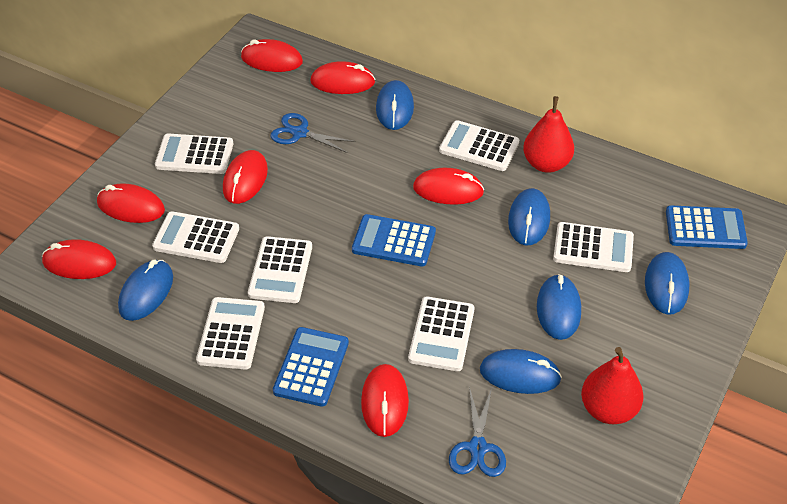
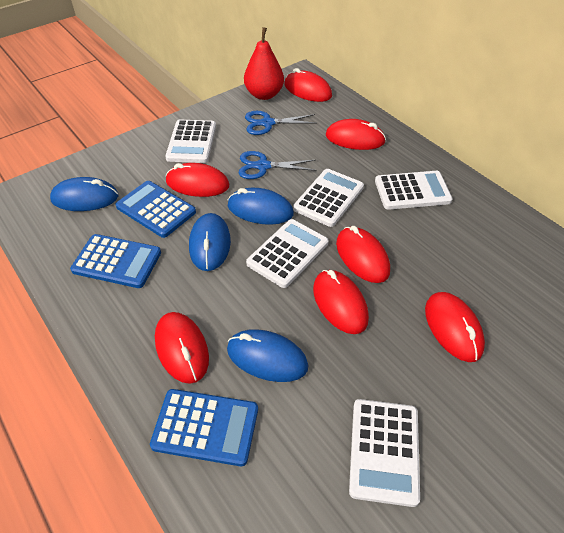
blue mouse: [118,260,173,321] [376,80,414,130] [480,349,562,394] [508,188,550,245] [537,274,581,340] [645,252,689,315] = 6 -> [50,177,118,211] [189,213,231,271] [227,329,308,382] [228,188,294,225] = 4
red pear: [523,96,574,173] [581,347,643,424] = 2 -> [244,27,284,100] = 1
white calculator: [152,211,239,263] [155,134,233,174] [196,297,265,370] [248,236,312,303] [408,296,474,371] [439,120,519,171] [553,222,634,272] = 7 -> [165,120,216,163] [246,219,329,288] [293,169,364,227] [349,399,420,507] [375,171,453,210] = 5

